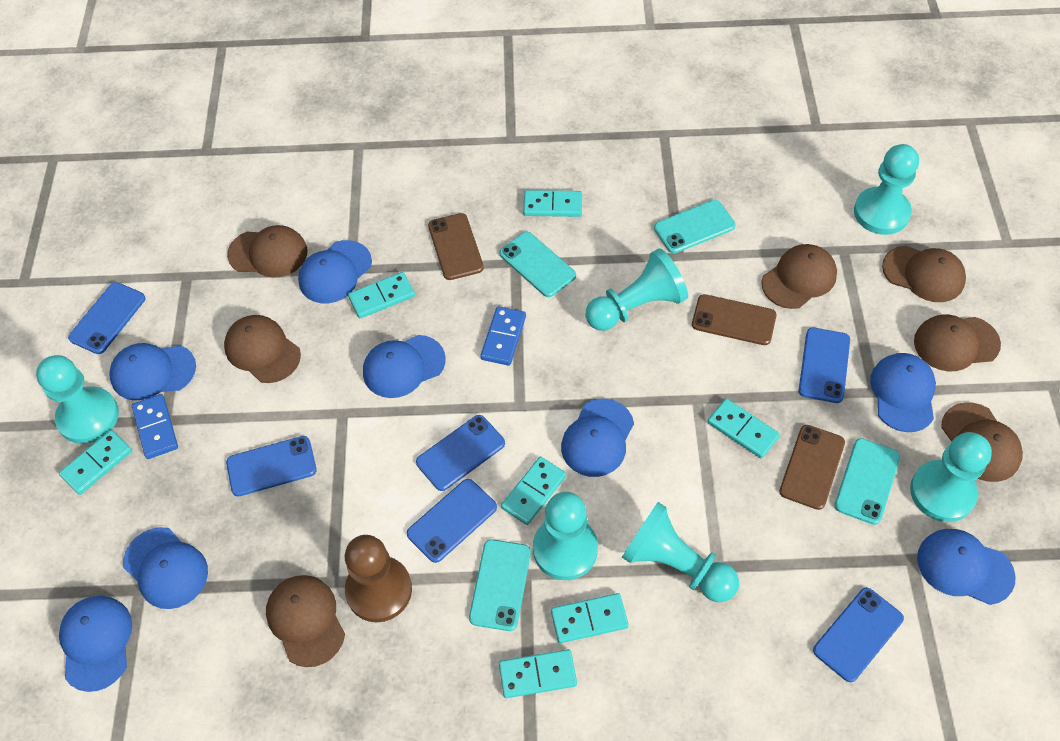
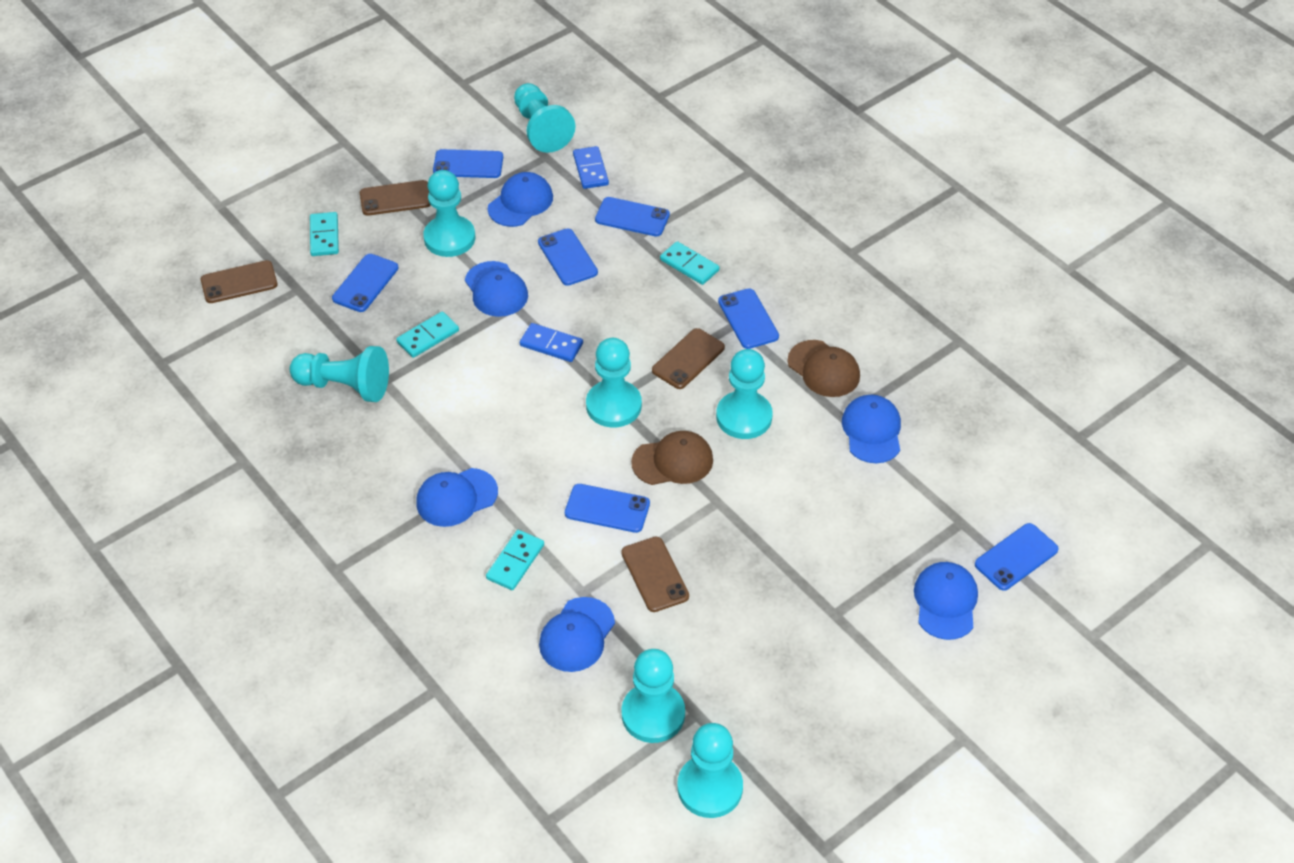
blue cap: [59,596,132,692] [109,343,196,400] [123,527,208,609] [298,240,372,303] [363,335,446,398] [561,399,634,477] [870,353,936,432] [917,529,1016,605] = 8 -> [416,468,498,527] [465,261,528,317] [488,172,553,227] [539,597,615,672] [842,395,901,463] [914,562,978,640] = 6
blue phone: [68,282,145,354] [226,436,316,496] [407,479,497,563] [416,415,505,491] [799,327,850,403] [813,588,904,682] = 6 -> [332,254,399,312] [433,149,503,178] [538,228,598,286] [565,484,650,533] [595,197,670,237] [718,288,779,349] [975,523,1059,591] = 7
brown cap: [224,315,301,383] [227,225,307,278] [266,575,345,667] [761,244,837,309] [882,245,966,302] [914,314,1001,371] [941,402,1023,482] = 7 -> [631,431,713,485] [787,340,860,397] = 2
brown pawn: [345,535,412,622] = 1 -> none = 0
brown phone: [428,213,484,280] [692,294,777,345] [779,425,845,510] = 3 -> [201,260,278,303] [360,180,431,216] [621,537,689,612] [652,328,725,389] = 4
turquoise domino: [59,430,132,495] [348,272,415,318] [499,649,577,698] [501,457,566,525] [523,190,582,217] [551,593,629,643] [708,399,780,459] = 7 -> [310,212,339,256] [396,311,459,358] [486,530,544,590] [660,241,719,285] = 4
turquoise pawn: [36,355,119,444] [533,492,598,580] [586,248,688,331] [622,502,739,602] [854,144,919,235] [910,432,992,522] = 6 -> [290,346,389,402] [423,170,475,257] [514,83,576,153] [586,338,642,428] [622,649,685,743] [677,723,743,818] [716,349,773,439] = 7
turquoise phone: [469,539,531,631] [499,232,576,297] [654,200,736,254] [834,438,900,525] = 4 -> none = 0

